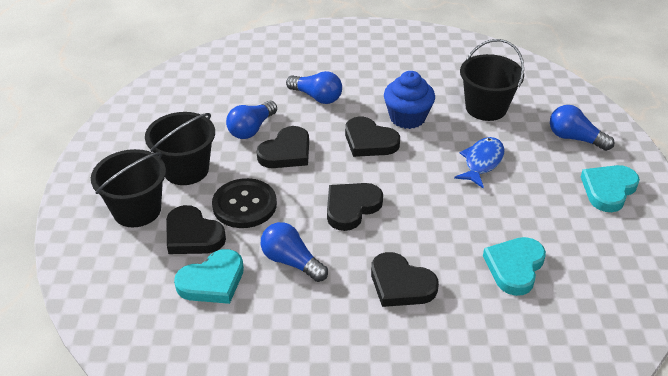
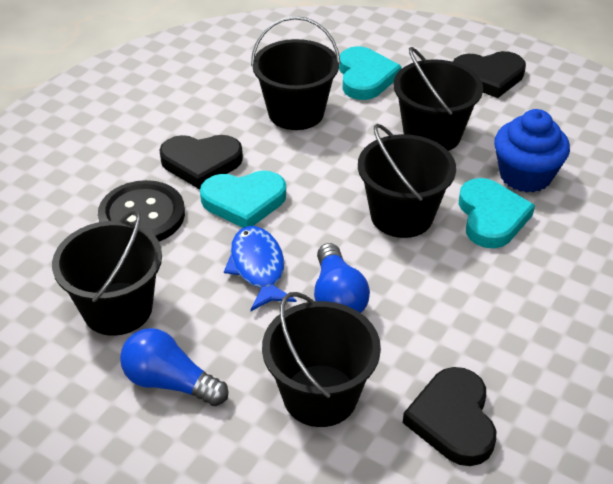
black bucket: [91,149,166,227] [145,112,215,185] [460,39,524,121] = 3 -> [52,209,162,336] [251,16,341,130] [262,292,381,427] [358,124,456,238] [393,47,483,151] = 5
black heart: [166,205,226,254] [257,126,309,168] [327,183,383,231] [345,117,400,157] [371,252,439,307] = 5 -> [159,135,243,189] [403,367,496,466] [453,51,526,98] = 3
blue light bulb: [226,101,277,139] [261,222,328,282] [286,71,342,104] [550,105,614,151] = 4 -> [120,328,228,406] [314,243,370,313] = 2

